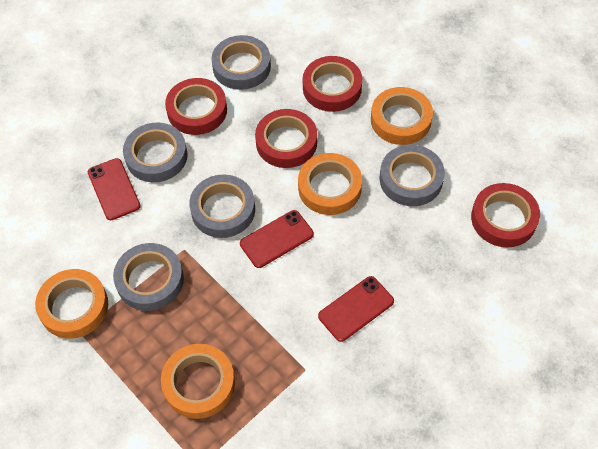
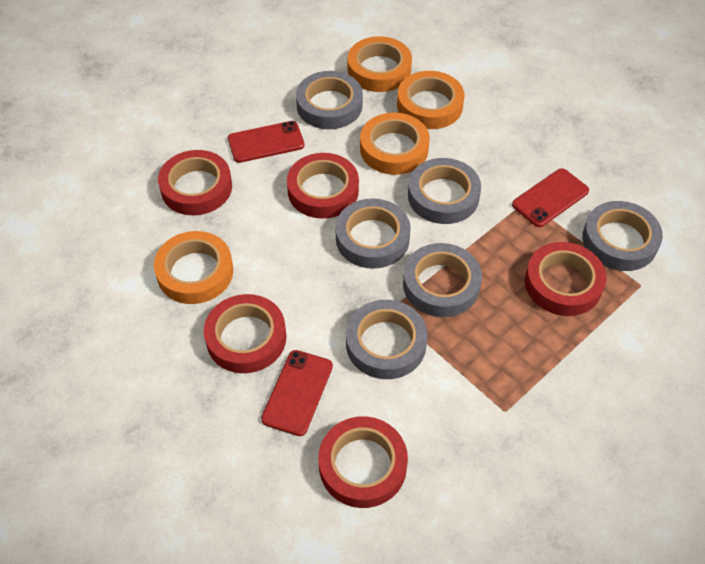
grey tape: [113,243,184,311] [123,123,188,182] [189,174,255,238] [211,35,271,90] [380,145,445,206] = 5 -> [296,71,363,129] [335,198,411,269] [346,300,428,379] [403,243,482,317] [408,158,481,224] [582,201,663,271] = 6
red tape: [165,78,227,135] [255,109,317,168] [303,56,362,112] [471,183,540,247] = 4 -> [158,150,232,215] [204,294,286,373] [287,153,359,219] [319,416,408,508] [525,242,606,316] = 5

